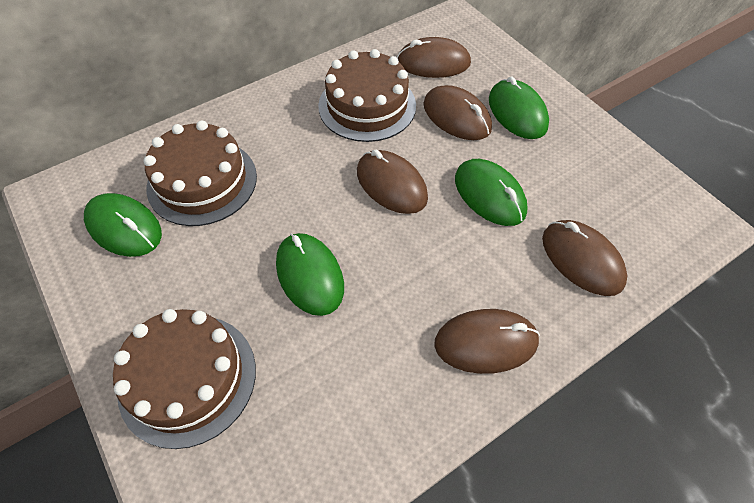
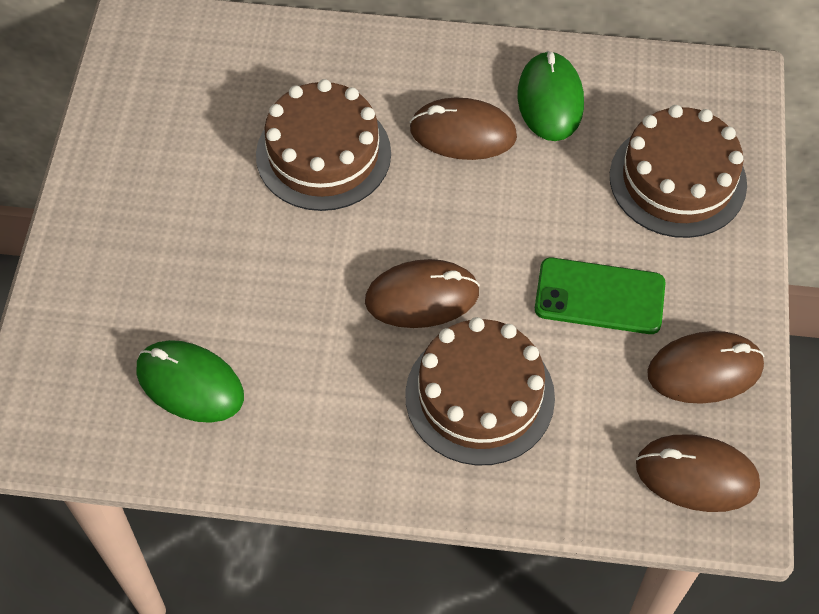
brown mouse: [357,150,428,214] [397,37,471,78] [423,85,492,140] [434,309,540,374] [542,220,627,296] = 5 -> [365,259,480,328] [409,97,517,160] [636,434,760,512] [647,331,765,404] = 4
green mouse: [84,193,162,257] [276,233,344,316] [455,159,528,226] [489,77,549,139] = 4 -> [136,340,244,423] [518,51,584,141] = 2
green phone: none = 0 -> [535,258,665,334] = 1

